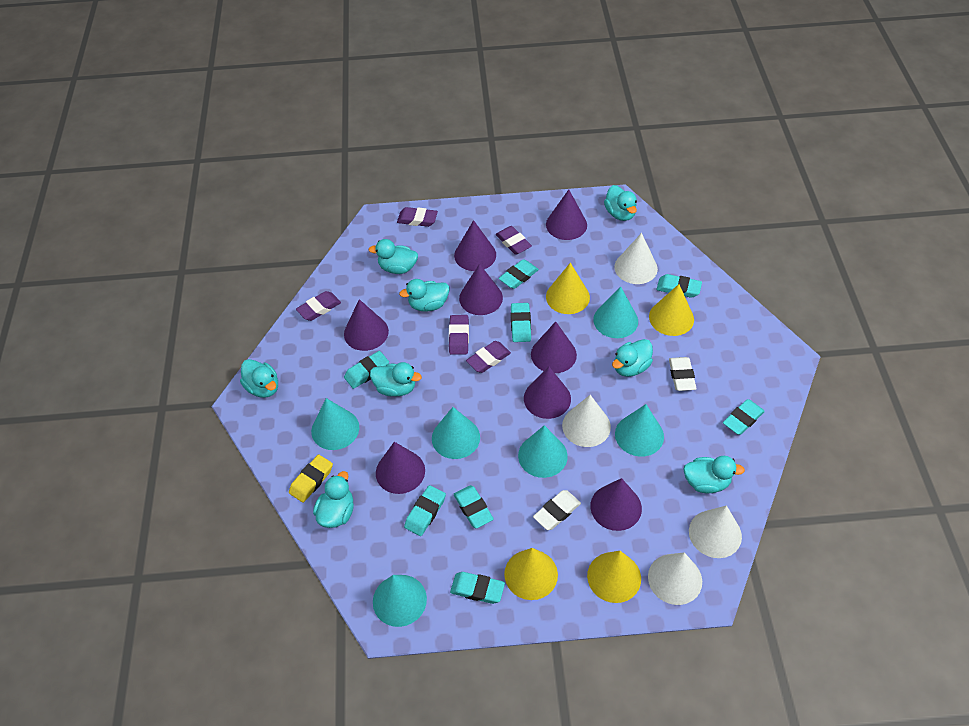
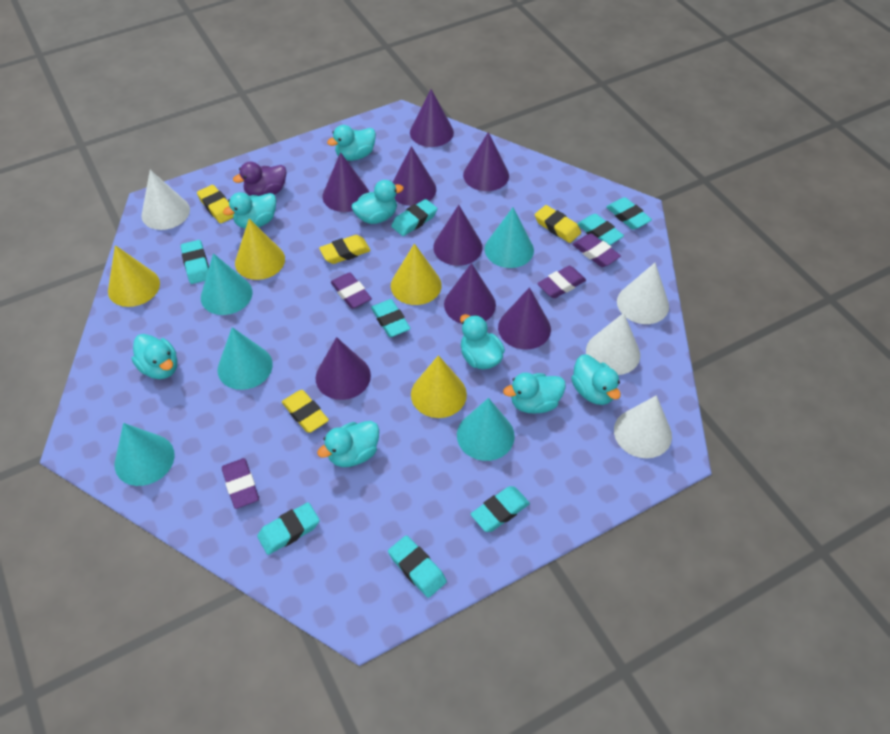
purple duck: none = 0 -> [233,162,286,196] = 1
purple eraser: [296,291,341,321] [397,207,438,227] [449,315,469,355] [466,341,511,373] [496,226,532,255] = 5 -> [222,458,259,509] [331,272,372,309] [537,266,586,298] [573,234,621,267] = 4
turquoise cone: [311,398,359,450] [373,575,427,627] [432,407,480,459] [518,425,568,478] [593,286,638,338] [615,404,664,457] = 6 -> [115,423,175,486] [201,253,253,315] [218,327,273,390] [457,398,515,461] [485,208,534,268] = 5
white eraser: [533,490,581,530] [669,357,696,391] = 2 -> none = 0
yellow eraser: [289,454,333,503] = 1 -> [197,185,234,224] [282,390,329,433] [319,235,371,264] [535,205,581,243] = 4

